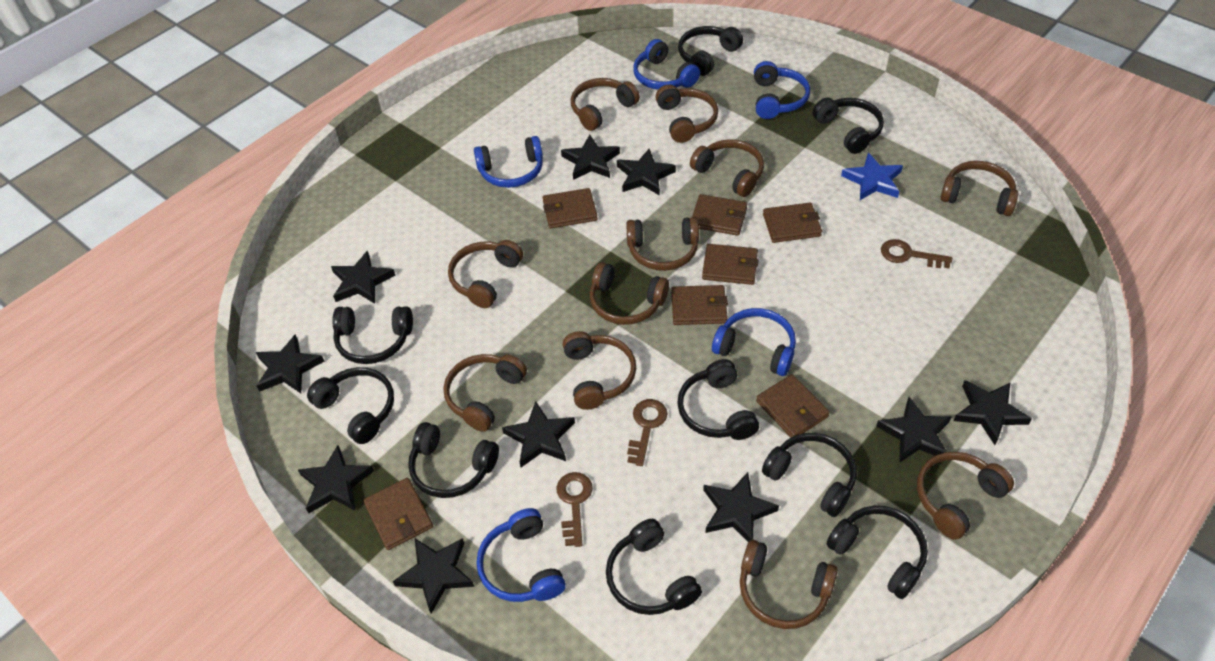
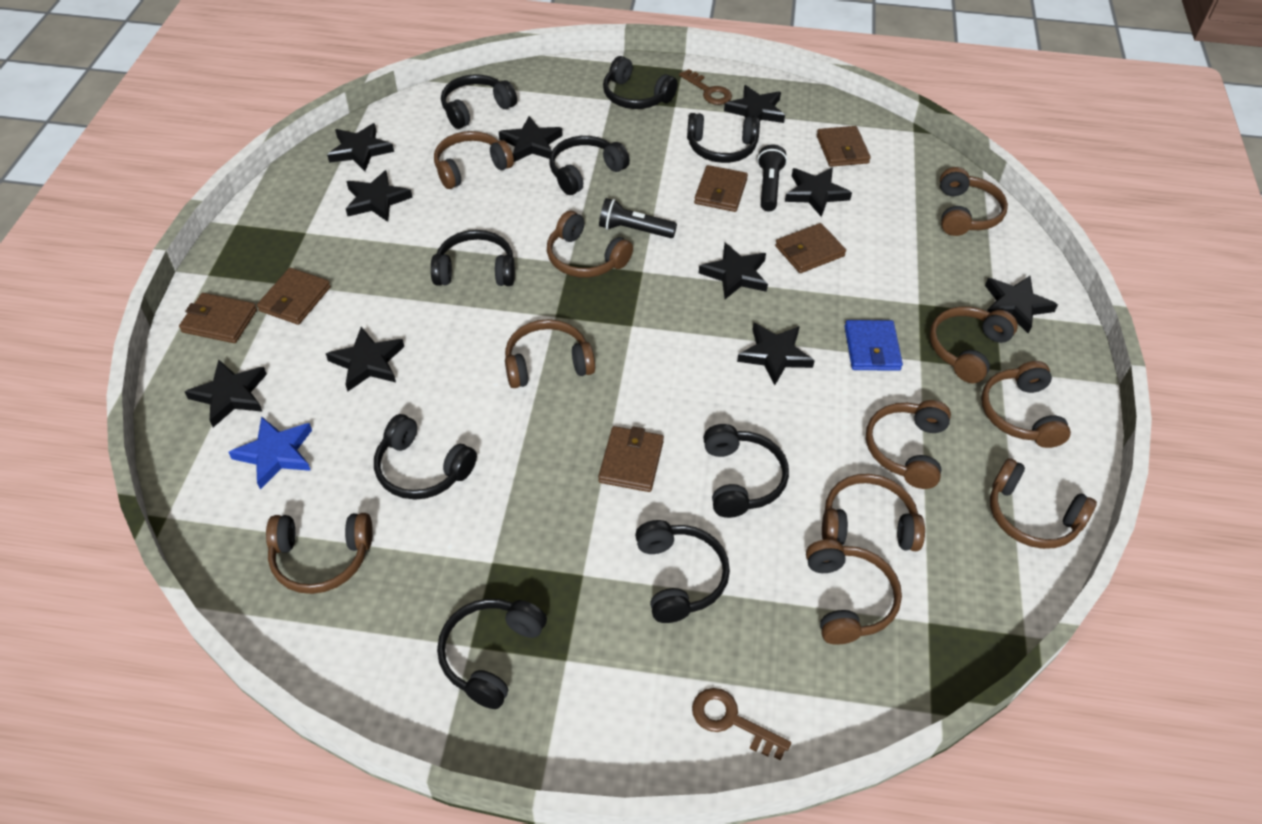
black flashlight: none = 0 -> [599,198,677,238] [757,145,787,211] = 2
blue headphones: [474,136,543,188] [477,508,566,602] [633,39,700,90] [712,308,796,376] [754,61,810,119] = 5 -> none = 0
blue wallet: none = 0 -> [845,320,903,371] = 1
brown key: [556,472,593,547] [627,399,667,466] [881,239,952,268] = 3 -> [679,69,732,105] [692,688,791,760] = 2
brown wallet: [363,478,433,550] [543,188,598,229] [671,285,728,325] [692,194,747,236] [702,244,758,285] [756,374,830,437] [763,203,822,243] = 7 -> [179,293,257,343] [257,268,331,325] [598,426,664,492] [694,165,748,212] [775,223,846,273] [817,126,871,167] = 6

